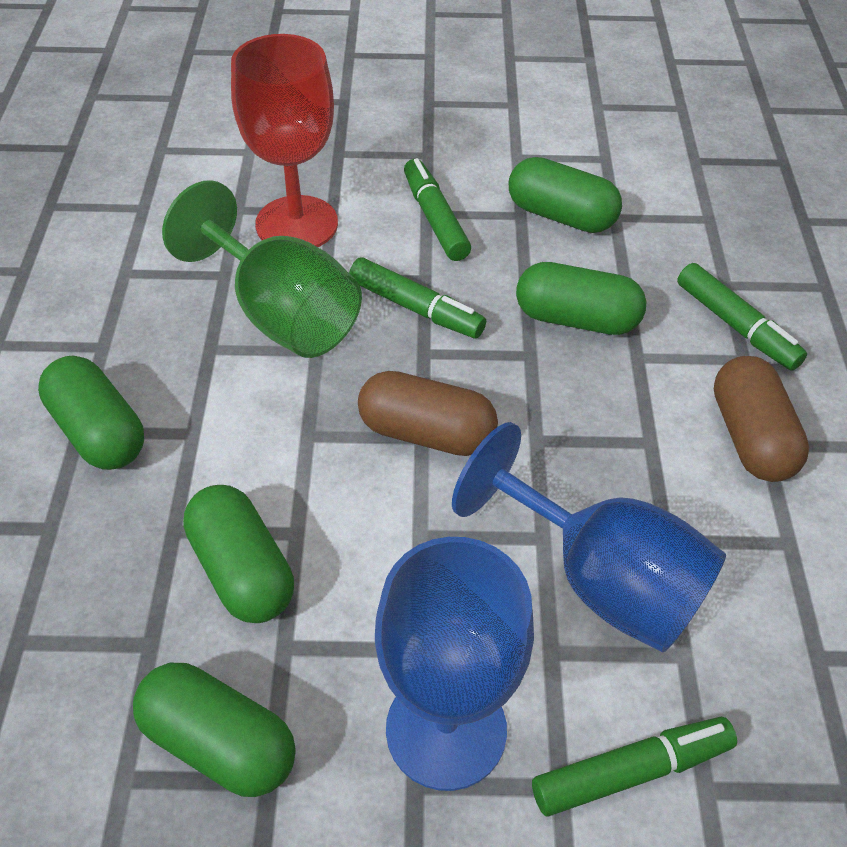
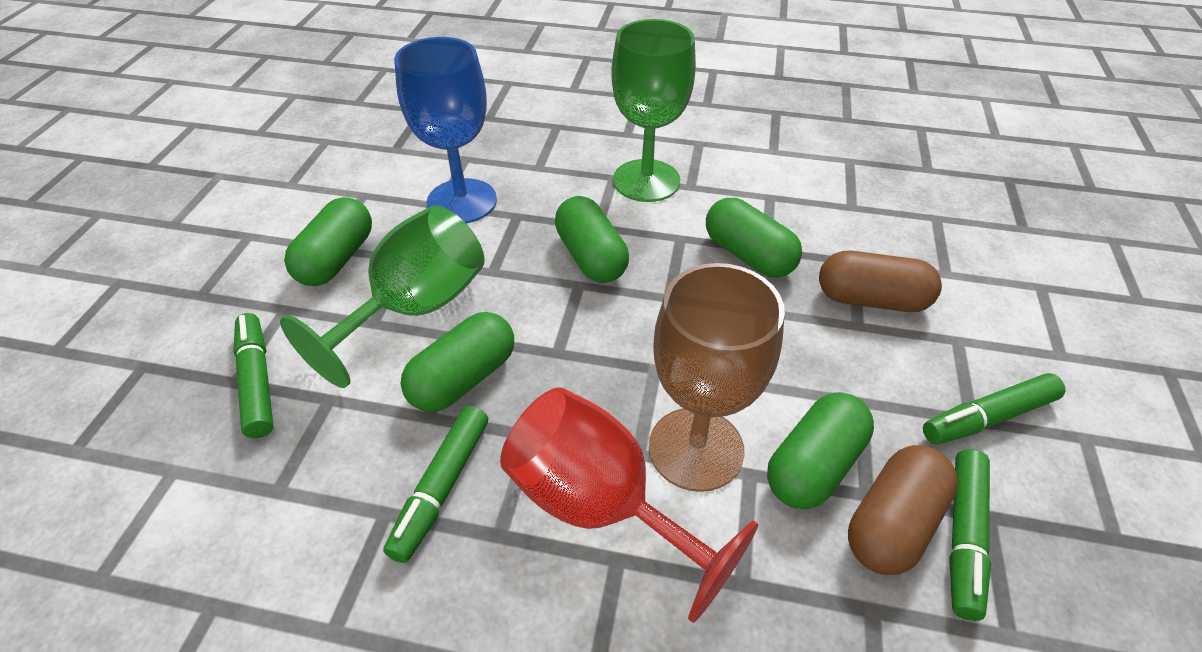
blue goblet: [375,537,534,791] [452,422,726,653] = 2 -> [394,37,497,223] = 1
brown goblet: none = 0 -> [649,263,785,492] = 1
green goblet: [162,180,362,358] = 1 -> [280,206,485,388] [611,19,696,202] = 2

